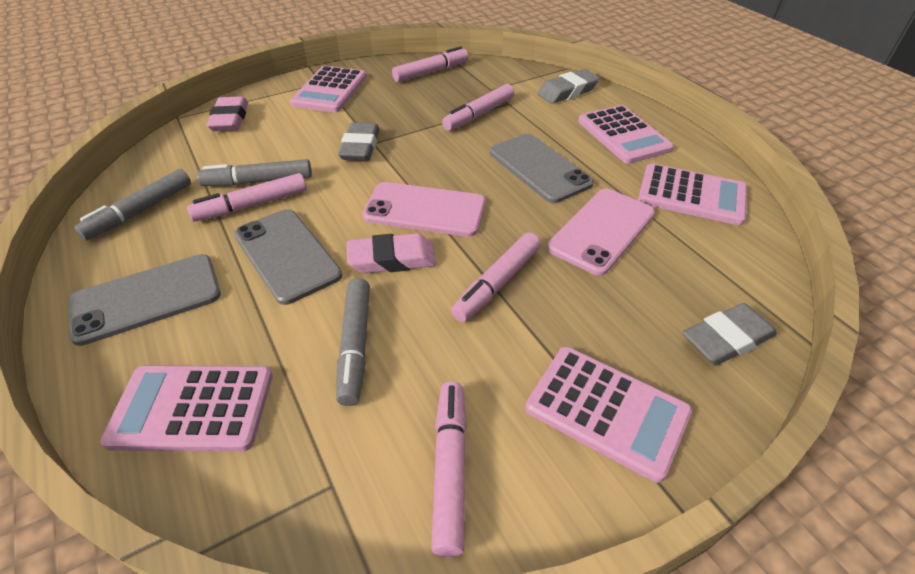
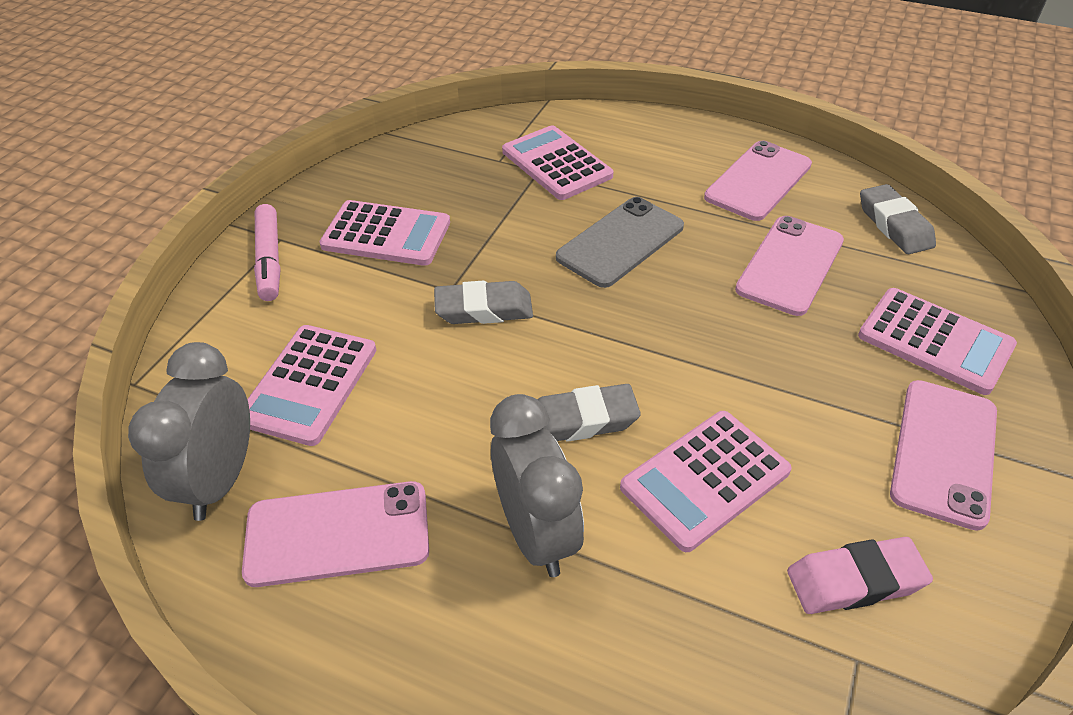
grey clock: none = 0 -> [128,342,250,521] [490,394,584,577] = 2
grey marker: [74,169,191,241] [197,159,312,186] [336,278,370,406] = 3 -> none = 0
grey phone: [68,254,221,346] [234,209,342,305] [490,134,594,203] = 3 -> [556,197,684,288] = 1
pink eraser: [207,96,248,131] [347,233,436,273] = 2 -> [787,537,933,614] = 1
pink marker: [187,173,307,221] [392,46,469,82] [431,381,467,557] [442,84,514,131] [451,232,541,322] = 5 -> [254,204,281,301] = 1
pink phone: [362,182,486,237] [547,189,655,276] = 2 -> [242,481,429,587] [704,141,812,221] [735,216,844,316] [890,380,997,531] = 4

